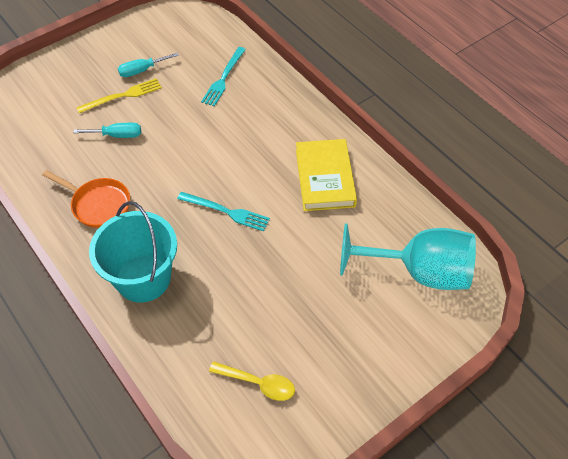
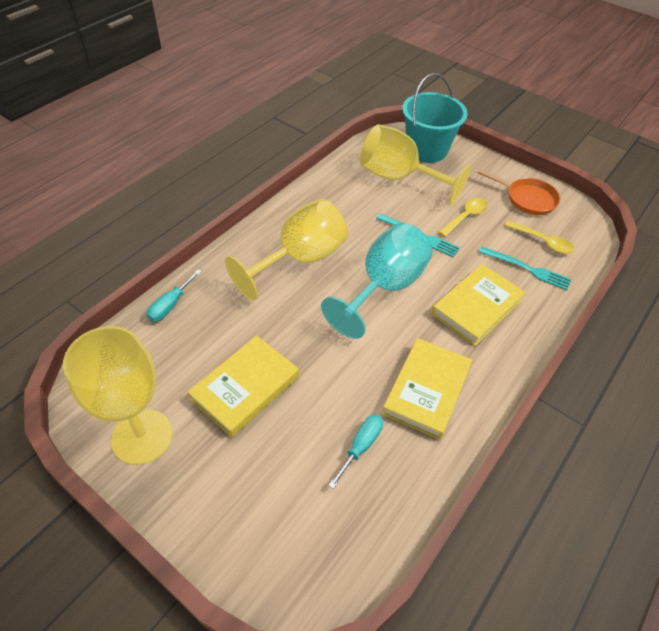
yellow book: [296,139,357,211] = 1 -> [188,335,299,437] [382,338,472,440] [431,264,526,346] = 3
yellow fork: [76,78,162,113] = 1 -> none = 0
yellow goblet: none = 0 -> [63,326,173,465] [225,199,348,301] [360,124,471,206] = 3
yellow spoon: [209,361,295,401] = 1 -> [439,198,488,237] [505,221,574,254] = 2

